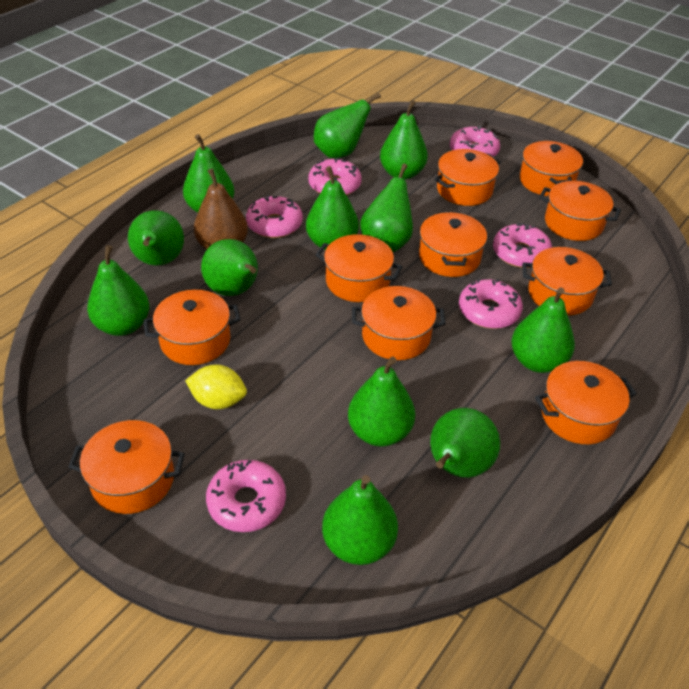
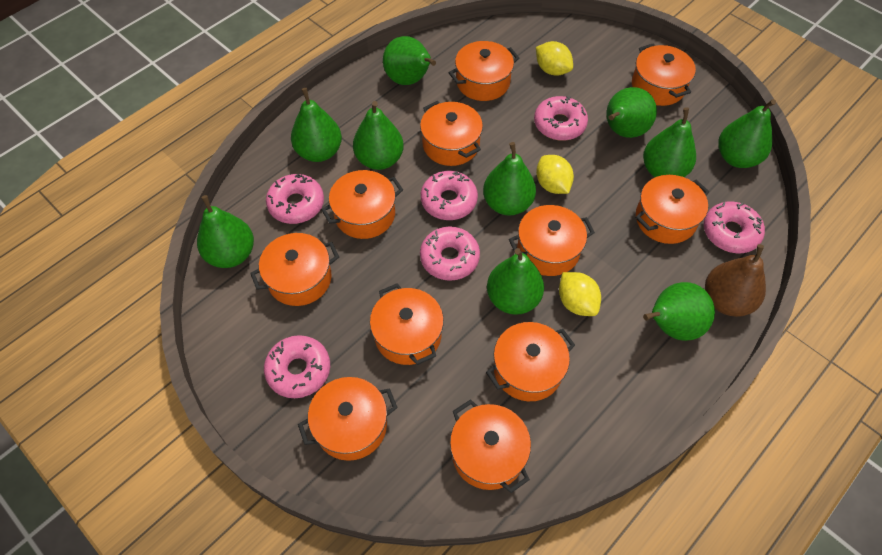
green pear: [87,245,150,336] [128,210,184,265] [183,134,235,213] [201,239,258,296] [306,166,359,250] [314,93,381,158] [322,475,398,565] [348,357,415,447] [360,164,413,252] [380,100,428,180] [430,408,500,478] [511,287,575,373] = 12 -> [197,195,254,268] [291,88,342,162] [353,101,404,170] [383,36,436,85] [483,142,536,216] [487,248,544,315] [606,87,657,138] [643,107,696,177] [643,282,715,341] [718,99,776,168] = 10
orange pot: [69,420,185,514] [143,290,241,365] [316,234,403,302] [352,286,446,360] [419,211,487,277] [434,149,501,206] [520,140,583,196] [522,247,612,315] [535,361,637,444] [539,181,621,241] = 10 -> [250,233,339,306] [298,377,398,461] [321,170,403,239] [370,283,444,365] [420,101,483,166] [449,41,519,101] [450,399,531,493] [486,322,575,401] [509,205,595,276] [632,43,696,106] [636,175,709,244] = 11
yellow lemon: [185,365,247,409] = 1 -> [536,41,573,76] [536,155,574,194] [559,272,601,316] = 3

